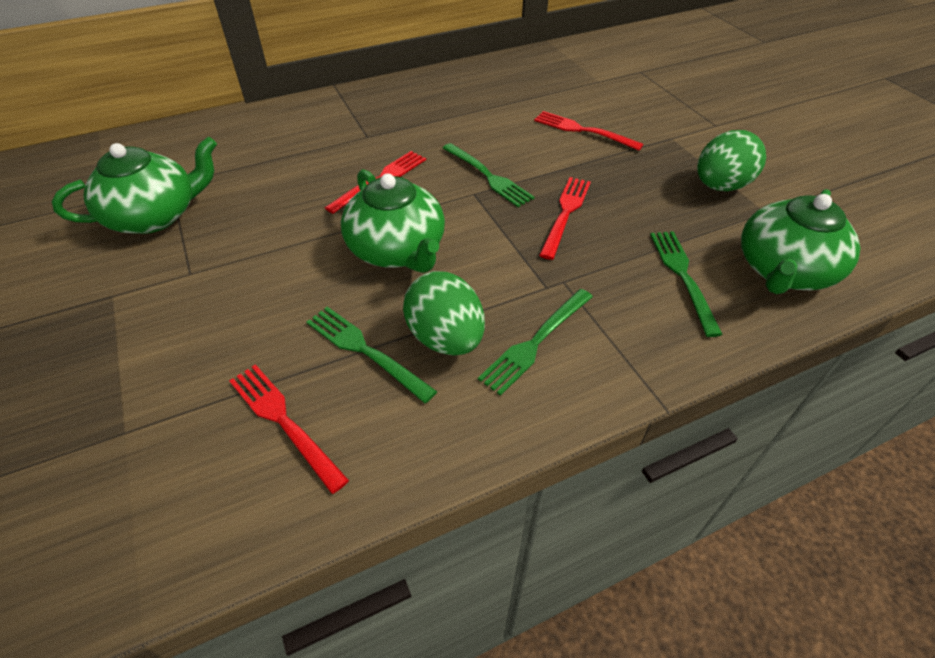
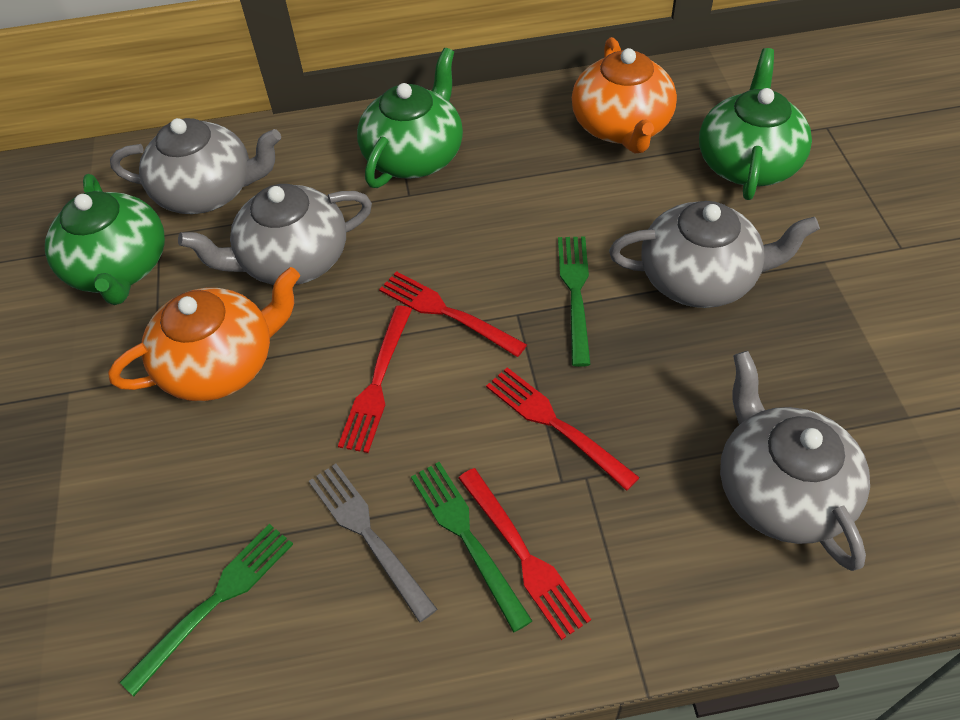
green egg: [403,271,485,356] [697,130,766,191] = 2 -> none = 0
green fork: [307,307,437,403] [443,143,534,207] [478,289,593,396] [650,231,723,337] = 4 -> [120,524,293,696] [411,462,532,633] [558,236,591,367] = 3
grey fork: none = 0 -> [309,464,437,623] = 1
grey teapot: none = 0 -> [110,118,281,214] [178,184,372,285] [609,201,820,308] [720,351,870,571] = 4
orange teapot: none = 0 -> [108,267,300,401] [572,37,677,153] = 2

